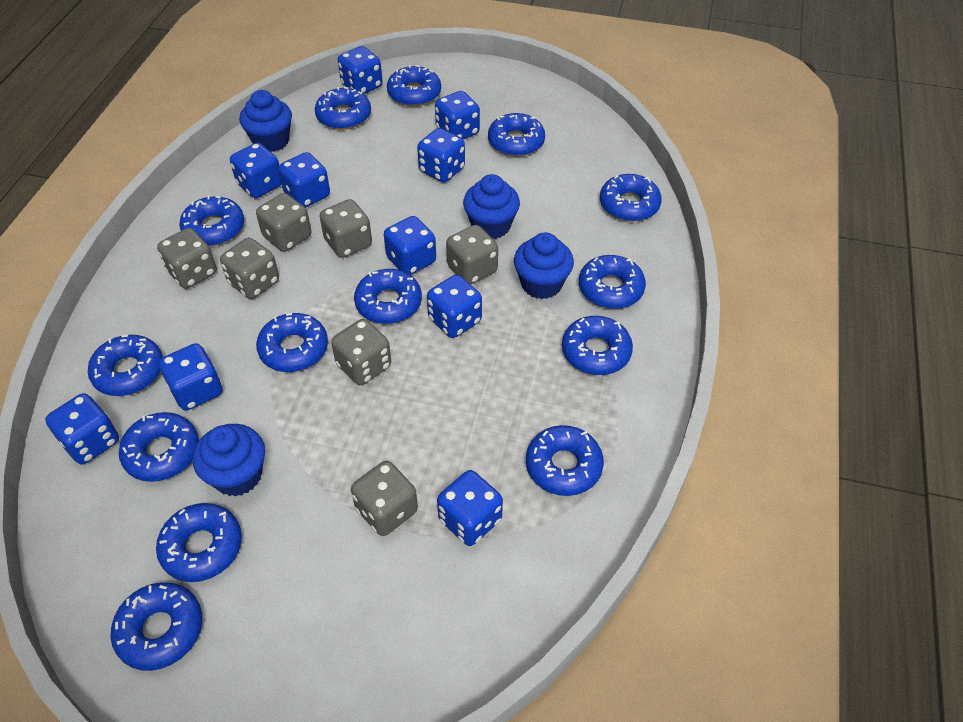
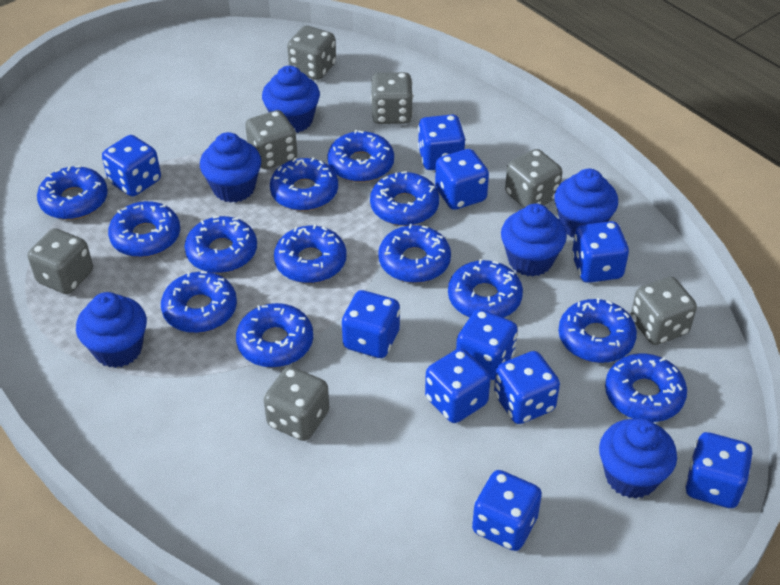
blue cupcake: [193,424,265,497] [239,90,292,152] [463,174,520,239] [514,232,574,299] = 4 -> [76,292,147,368] [200,132,261,203] [262,66,320,133] [501,204,567,277] [554,169,618,237] [599,419,677,499] = 6
blue donut: [88,335,163,396] [110,582,202,671] [119,412,199,482] [156,503,242,582] [179,195,244,246] [256,313,328,372] [315,87,371,130] [354,269,422,324] [387,65,441,106] [488,113,545,156] [526,425,604,496] [562,316,633,375] [579,255,646,309] [600,174,662,221] = 14 -> [37,166,108,220] [108,201,180,257] [161,271,237,333] [184,216,257,273] [236,303,313,368] [270,157,338,211] [274,224,347,283] [327,130,394,182] [370,171,439,226] [378,224,451,283] [448,259,523,318] [559,298,637,363] [605,353,687,422] = 13

